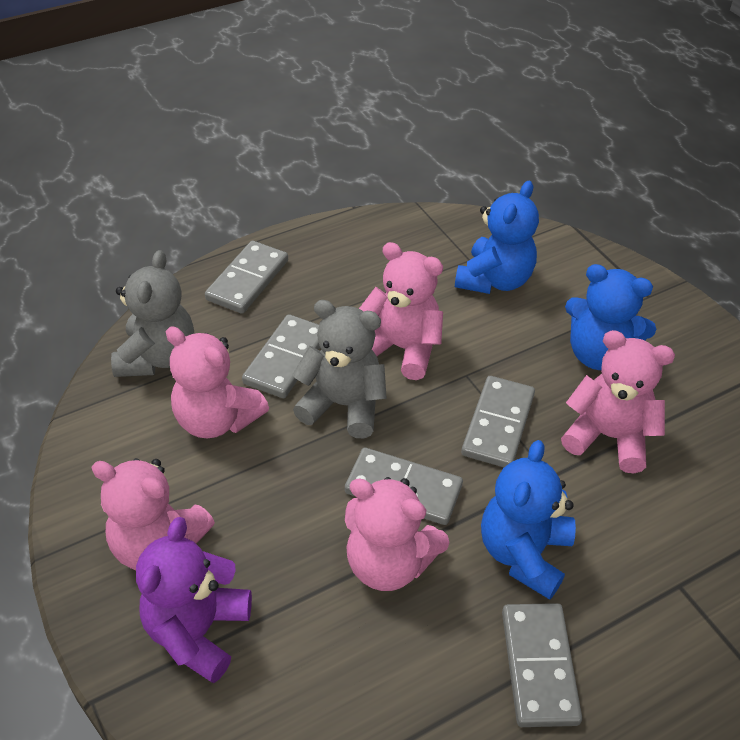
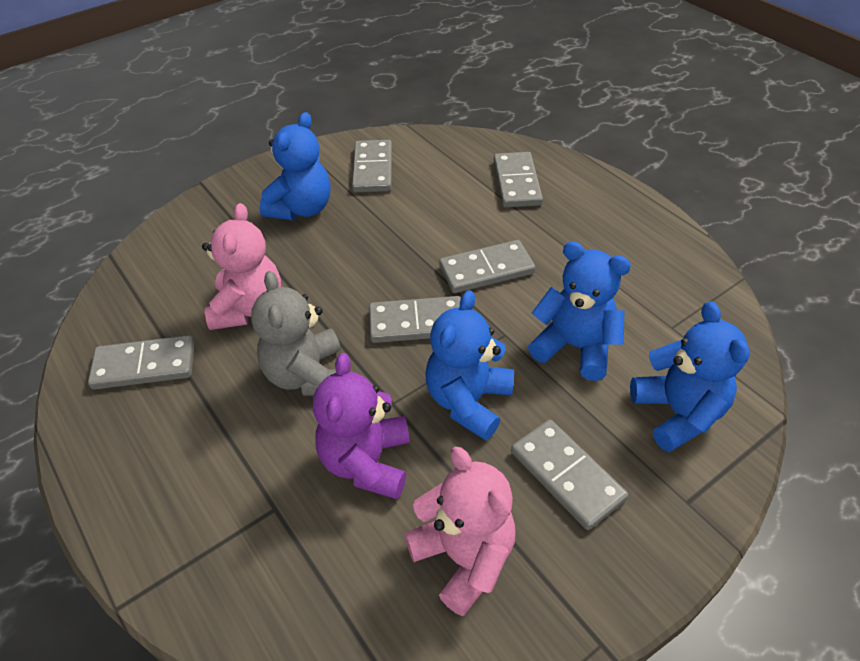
blue teddy bear: [455,181,539,294] [481,440,576,600] [565,264,656,370] = 3 -> [260,112,331,220] [426,290,514,441] [528,241,631,381] [630,301,750,452] = 4
grey domino: [205,241,288,314] [242,314,320,398] [345,447,463,525] [461,376,535,467] [502,603,582,727] = 5 -> [88,335,195,390] [352,140,392,193] [369,296,461,343] [439,240,535,293] [494,152,543,208] [511,419,628,530] = 6
grey teddy bear: [111,250,194,377] [292,300,387,438] = 2 -> [251,271,341,396] = 1
pink teddy bear: [91,458,215,570] [166,326,269,438] [345,477,450,591] [359,242,443,380] [561,330,675,473] = 5 -> [202,203,281,330] [404,447,516,616] = 2

